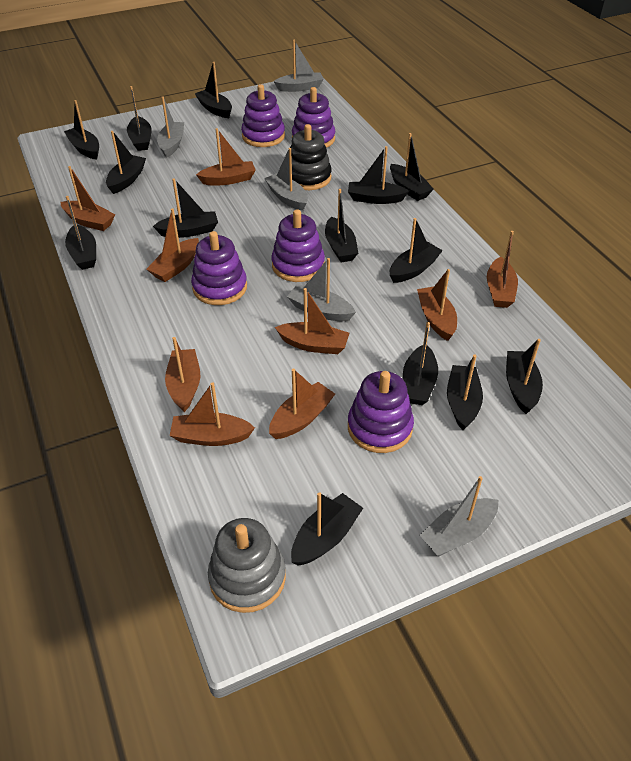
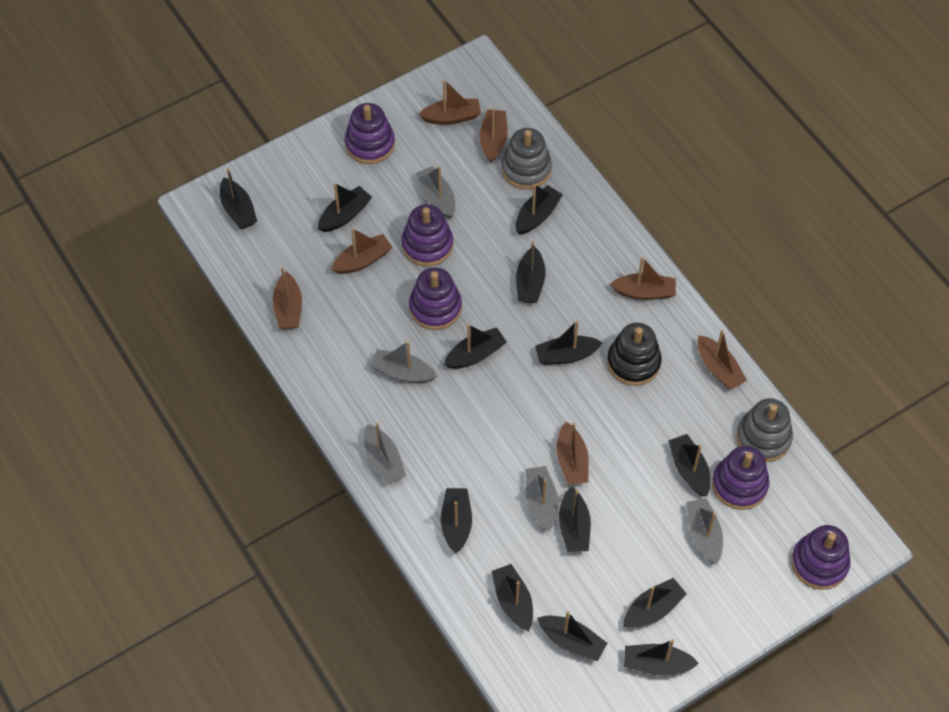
black boat: [64,100,99,160] [65,196,96,270] [106,131,146,194] [127,86,152,151] [153,178,218,238] [195,62,232,118] [291,492,363,566] [325,189,358,262] [348,146,409,204] [390,133,434,201] [390,218,443,283] [403,322,438,405] [447,355,483,430] [506,339,543,414] = 14 -> [220,168,257,229] [318,183,372,232] [441,488,472,554] [444,324,507,369] [491,564,533,631] [516,184,563,235] [516,241,546,303] [535,320,603,365] [537,611,607,661] [559,486,591,552] [623,578,687,628] [624,639,699,676] [668,434,710,496] = 13
brown boat: [60,166,115,231] [146,208,199,282] [165,337,201,412] [170,382,255,446] [196,128,256,185] [269,369,335,439] [275,288,349,354] [417,269,457,341] [487,231,518,308] = 9 -> [273,267,302,329] [331,228,393,274] [418,80,481,125] [480,108,508,162] [556,422,589,485] [610,257,676,300] [697,329,747,390] = 7
grey stacking toy: [208,518,286,613] = 1 -> [501,128,552,189] [736,398,793,462] = 2

